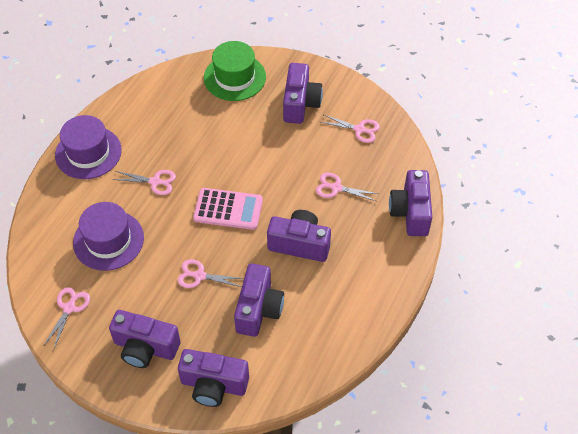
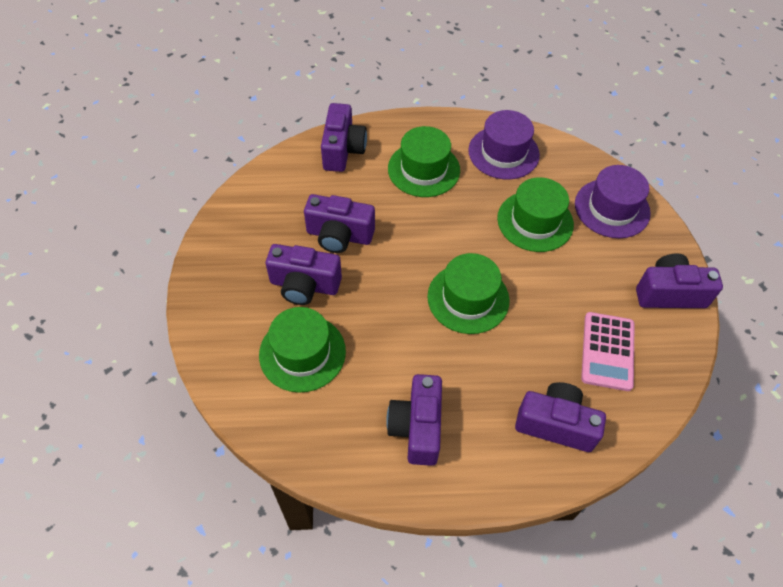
green hat: [204,41,266,101] = 1 -> [259,307,346,393] [388,126,460,197] [427,253,510,334] [497,177,574,252] = 4
pink scissors: [44,287,90,348] [113,170,176,195] [178,259,244,288] [316,172,379,201] [321,114,380,143] = 5 -> none = 0

